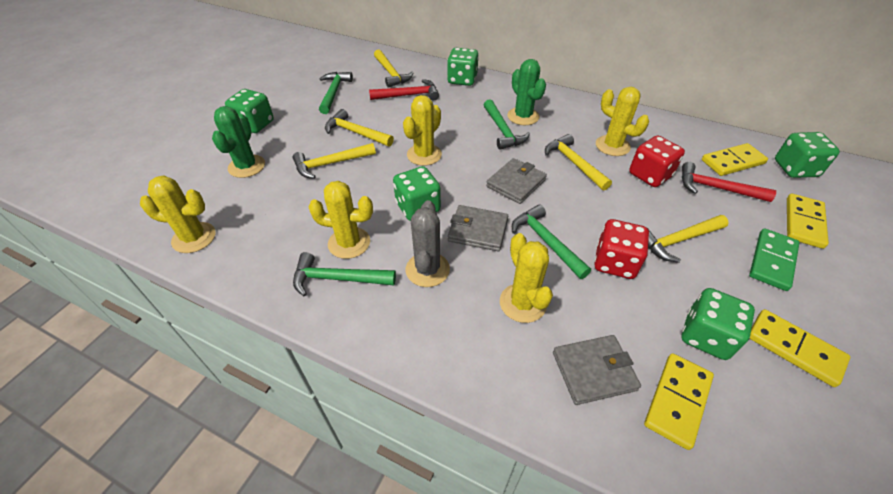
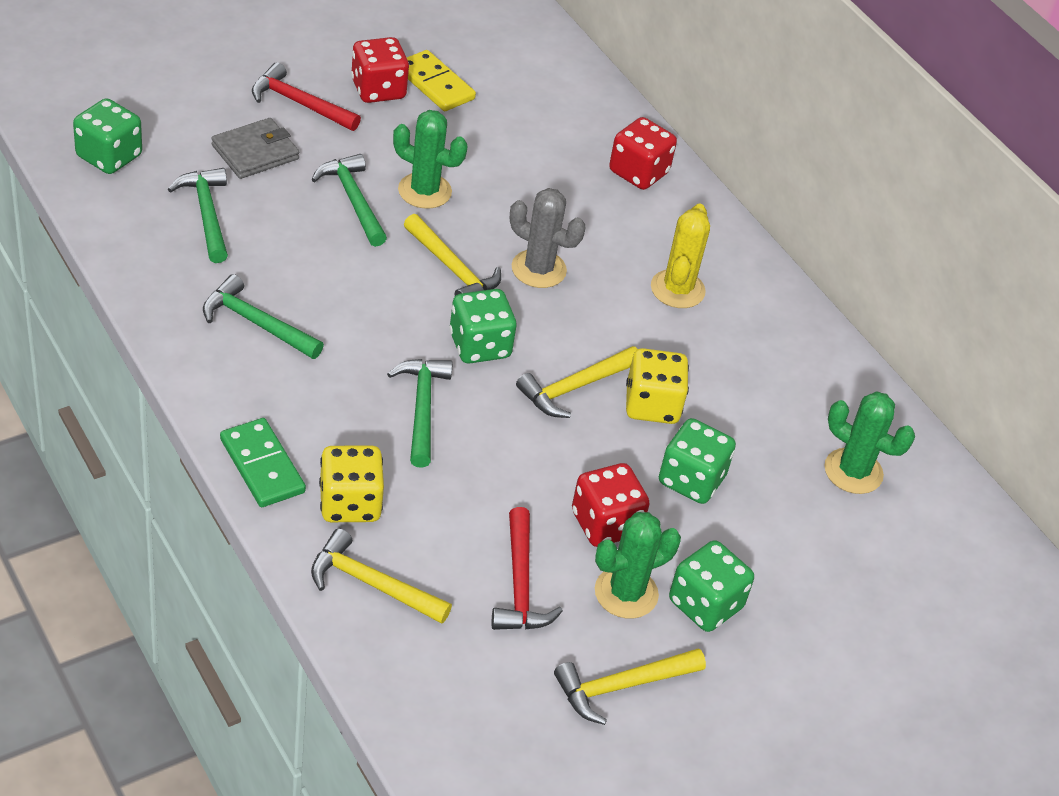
green cactus: [212,106,265,178] [507,59,546,125] = 2 -> [393,110,468,209] [595,512,681,619] [824,391,915,494] = 3
green dice: [225,89,274,133] [393,166,441,221] [447,48,479,86] [682,288,755,360] [775,132,840,178] = 5 -> [73,98,142,174] [449,289,516,364] [659,418,736,504] [669,540,754,632] = 4
grey wallet: [448,205,508,251] [486,158,547,204] [553,335,641,405] = 3 -> [211,118,299,179] = 1
red dice: [594,219,649,279] [629,136,685,187] = 2 -> [351,37,409,103] [572,463,650,547] [609,117,677,190] = 3
yellow cactus: [140,176,215,253] [308,181,373,259] [403,95,442,166] [500,233,553,323] [596,87,649,156] = 5 -> [651,204,710,308] = 1
yellow dice: none = 0 -> [319,446,384,522] [626,348,689,424] = 2
yellow domino: [644,353,714,450] [702,143,768,176] [750,309,850,387] [787,194,829,249] = 4 -> [407,50,476,111] = 1
yellow hammer: [293,143,376,179] [325,109,394,147] [374,50,413,88] [545,134,612,190] [648,215,729,263] = 5 -> [311,528,452,624] [404,214,501,296] [516,346,637,418] [554,648,706,725] = 4

